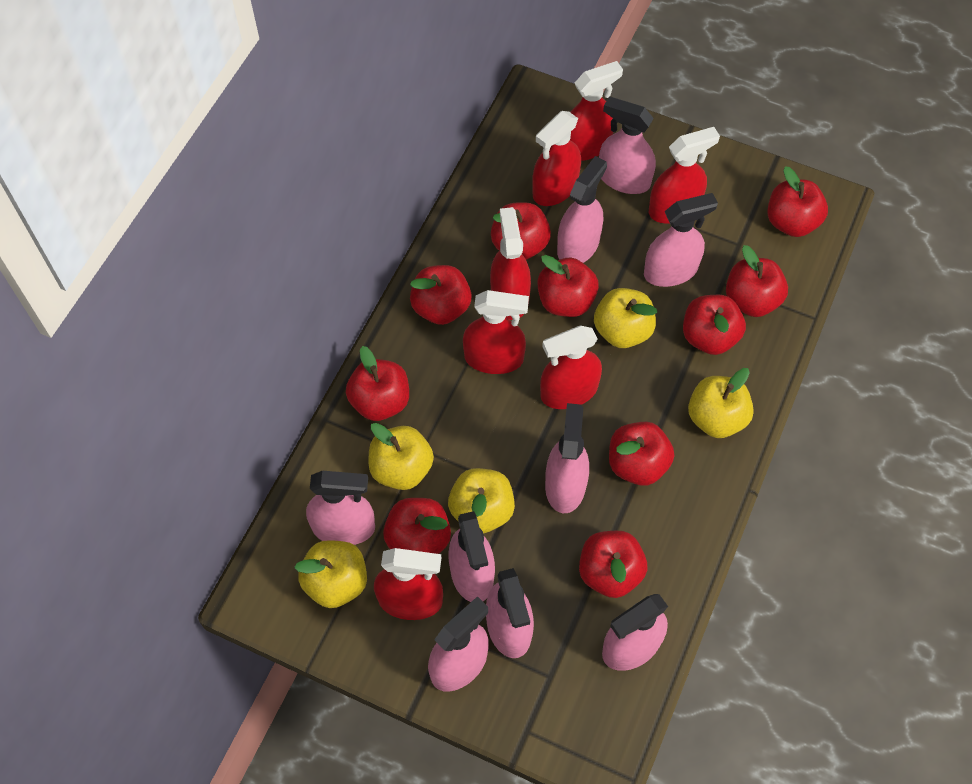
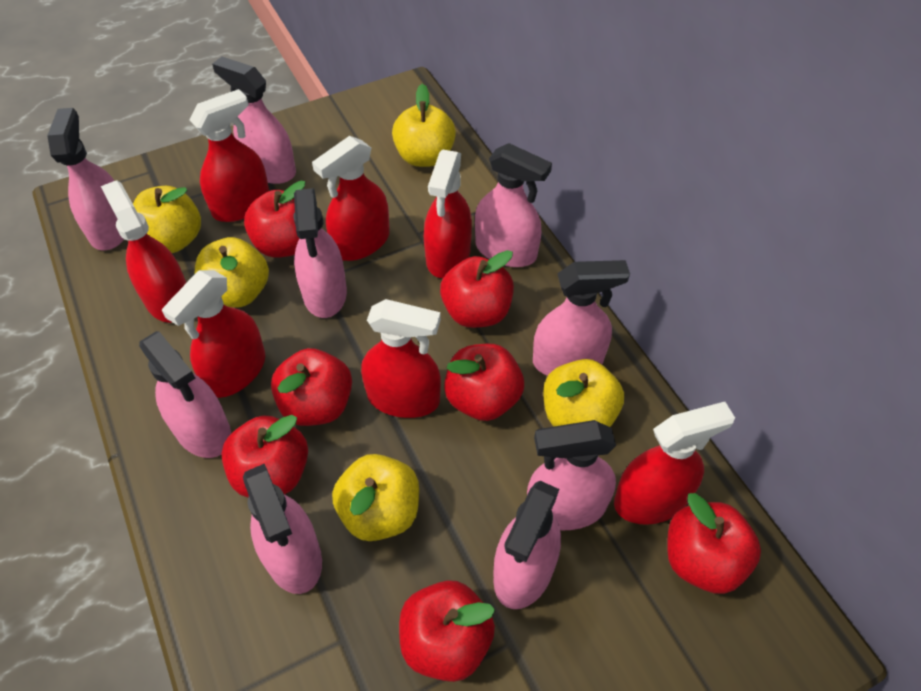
red apple: [346,346,409,421] [383,498,451,554] [410,265,472,325] [491,202,551,260] [537,255,599,317] [579,531,647,598] [609,422,674,486] [683,295,746,355] [726,245,788,317] [767,166,828,237] = 10 -> [221,415,308,498] [244,180,305,258] [271,348,352,426] [399,580,495,682] [440,250,514,328] [444,344,524,421] [667,493,761,594] = 7

